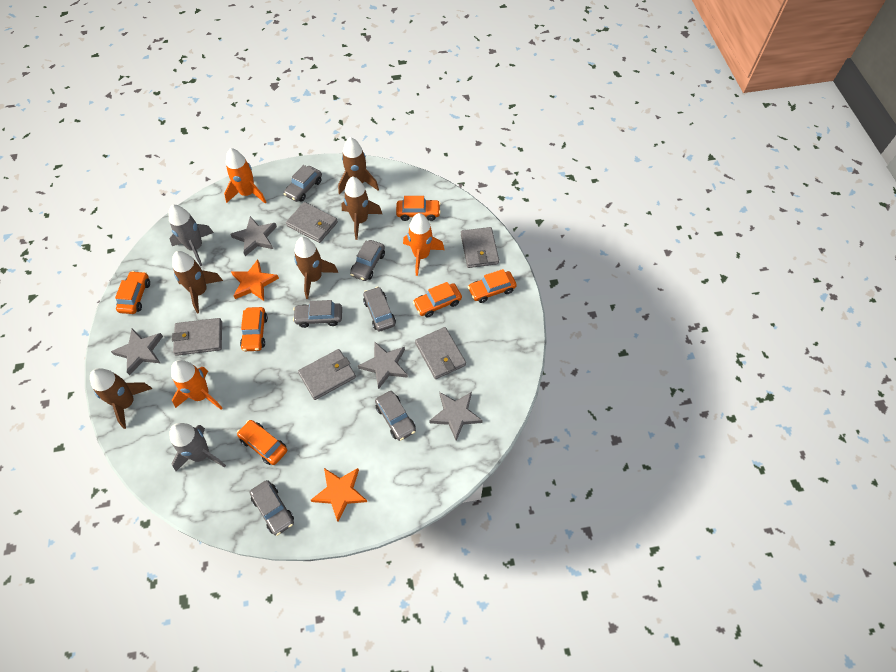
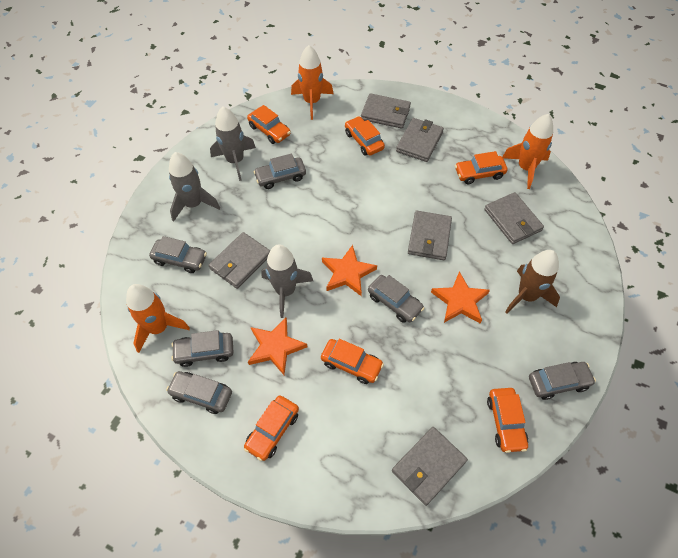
brown rocket: [90,368,152,429] [172,251,223,313] [294,237,338,299] [338,137,379,194] [341,176,382,240] = 5 -> [505,250,560,314] = 1
grey rocket: [169,205,214,266] [170,423,226,471] = 2 -> [169,152,220,222] [210,107,256,181] [261,244,313,318] = 3
grey star: [111,329,163,375] [230,216,277,256] [358,341,408,390] [429,392,483,441] = 4 -> none = 0
grey wallet: [172,318,222,356] [286,202,338,243] [298,349,356,400] [415,327,466,379] [461,227,499,268] = 5 -> [208,232,270,289] [361,93,411,129] [392,427,468,506] [396,118,444,162] [408,211,452,260] [484,192,544,244] = 6
orange star: [231,259,279,301] [311,468,367,522] = 2 -> [248,317,307,375] [322,245,377,296] [431,271,490,324] = 3

